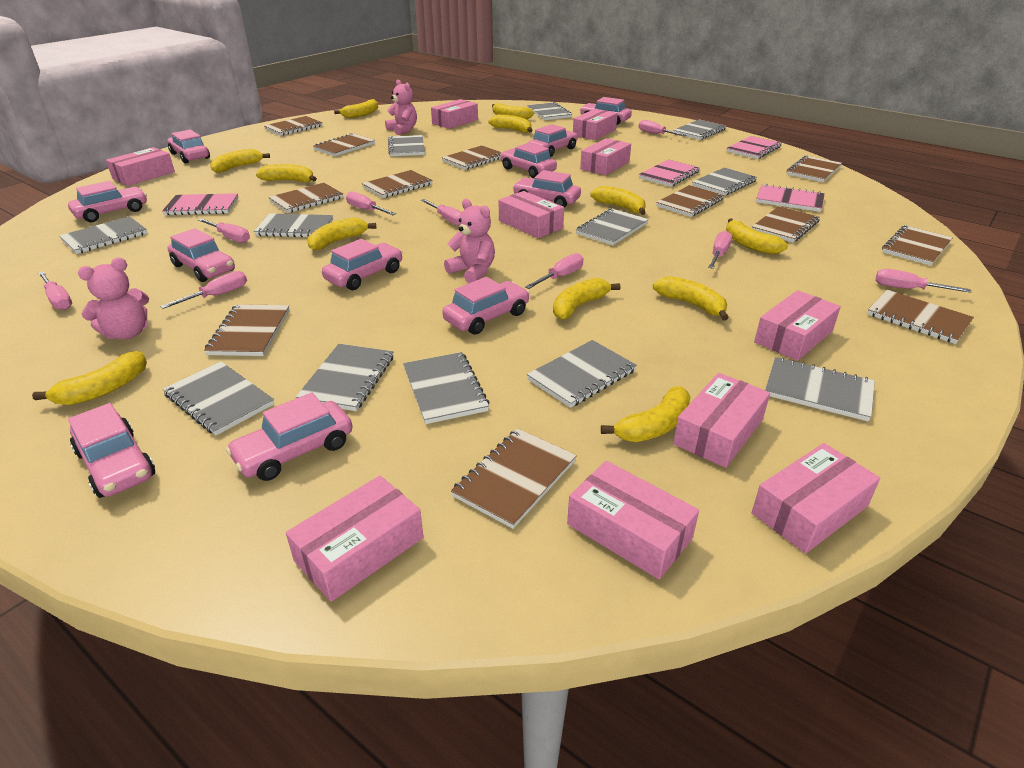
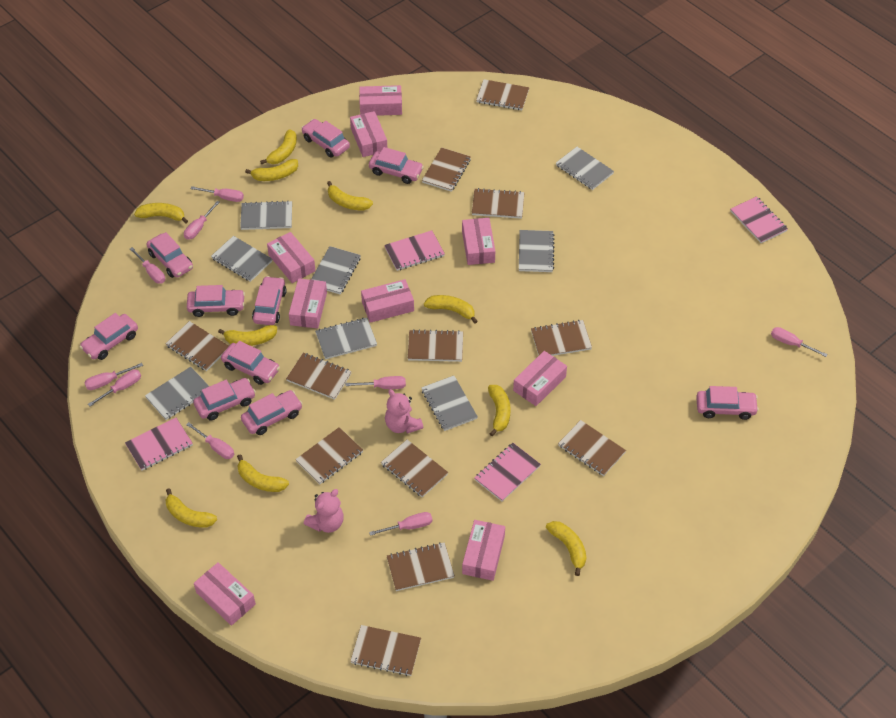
grey notebook: [59,216,147,254] [163,361,274,435] [254,213,333,237] [296,344,393,411] [388,135,425,156] [403,352,489,424] [527,102,572,120] [527,340,637,408] [576,209,649,245] [673,120,726,140] [692,167,757,196] [765,357,875,421] = 12 -> [145,367,209,420] [211,236,272,282] [240,201,292,230] [311,246,361,295] [315,318,377,359] [421,376,478,431] [519,230,554,272] [556,147,614,190] = 8
pink box: [106,147,175,186] [286,476,423,602] [431,99,478,129] [499,191,564,238] [567,461,699,579] [573,109,618,140] [580,138,631,175] [673,373,770,468] [752,443,880,553] [754,290,841,361] = 10 -> [194,562,256,626] [267,232,316,283] [289,278,327,329] [350,111,387,157] [359,85,402,116] [361,279,414,323] [462,218,495,265] [462,520,505,581] [513,351,567,406] = 9
pink car: [68,181,147,222] [68,403,155,498] [168,129,210,163] [168,228,235,282] [226,392,352,481] [322,239,403,290] [442,277,530,335] [500,143,557,178] [512,170,581,208] [528,124,578,157] [580,97,632,125] = 11 -> [80,313,138,360] [147,232,193,278] [187,285,245,317] [193,378,256,420] [221,341,280,385] [241,390,303,435] [252,276,287,325] [301,119,350,158] [369,147,424,184] [696,386,759,420] = 10
pink teddy bear: [78,258,149,339] [385,79,417,135] [444,199,495,283] = 3 -> [304,489,344,533] [385,389,423,433] = 2
yellow banana: [32,351,147,405] [210,149,270,173] [256,164,317,182] [307,218,376,251] [334,99,378,118] [488,115,532,133] [492,103,534,119] [553,278,620,320] [590,186,646,215] [601,386,690,442] [653,276,729,320] [726,218,788,255] = 12 -> [134,203,188,223] [166,488,217,528] [218,325,277,346] [237,454,289,492] [245,159,298,181] [260,129,297,164] [327,181,373,210] [424,295,478,324] [488,385,511,436] [546,521,587,576] = 10

